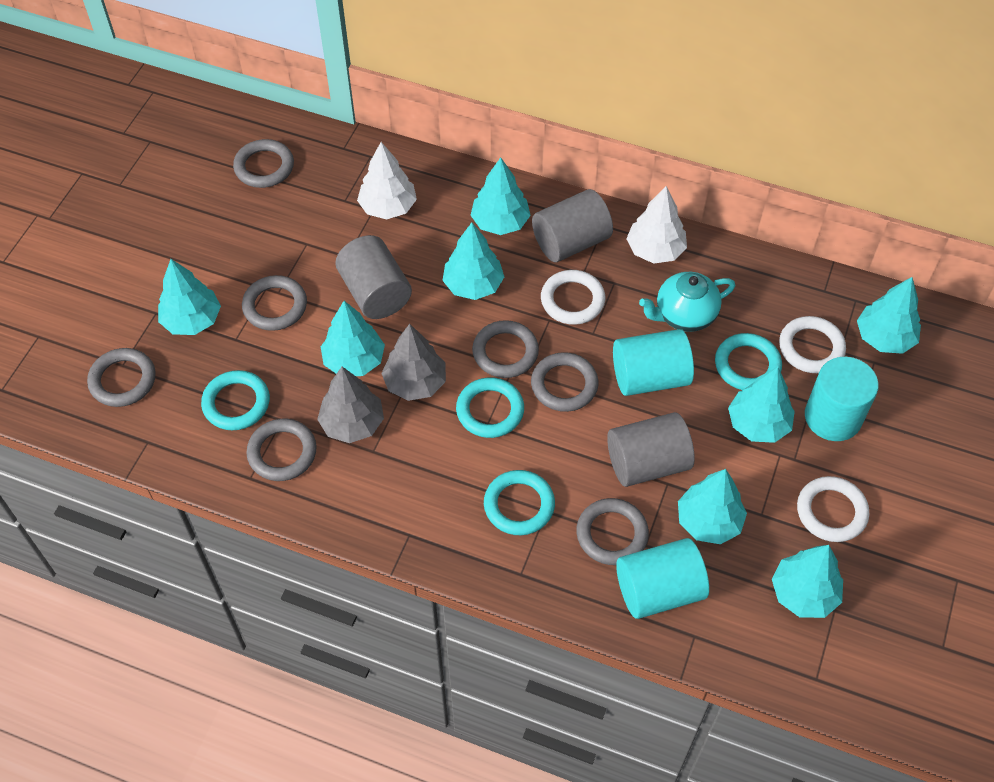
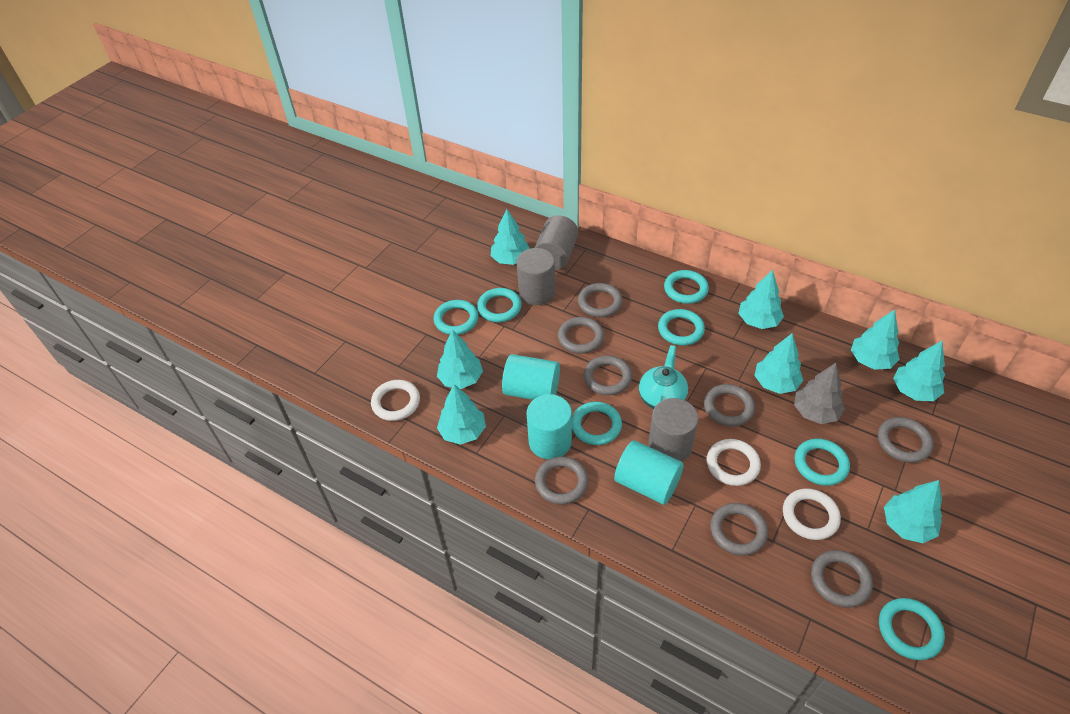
grey ring: [87,348,156,407] [233,139,294,188] [242,275,307,331] [246,419,317,481] [472,320,539,378] [531,352,598,412] [576,498,649,565] = 7 -> [535,456,588,505] [558,317,604,354] [578,283,623,317] [583,355,632,395] [704,384,755,426] [710,503,768,556] [811,550,873,608] [878,417,933,463] = 8
grey tree: [317,367,384,443] [381,324,446,401] = 2 -> [794,363,845,424] = 1
turquoise ring: [201,370,270,430] [456,377,524,438] [484,470,555,535] [715,333,782,390] = 4 -> [434,300,479,335] [477,288,522,322] [572,402,622,445] [658,309,705,346] [664,270,709,304] [795,439,850,486] [879,598,945,660] = 7
white tree: [357,142,417,220] [627,186,687,264] = 2 -> none = 0

